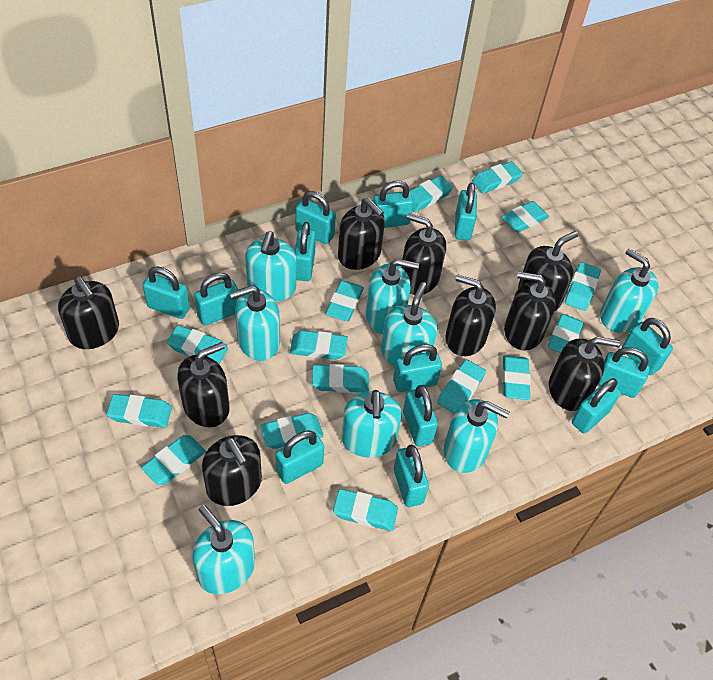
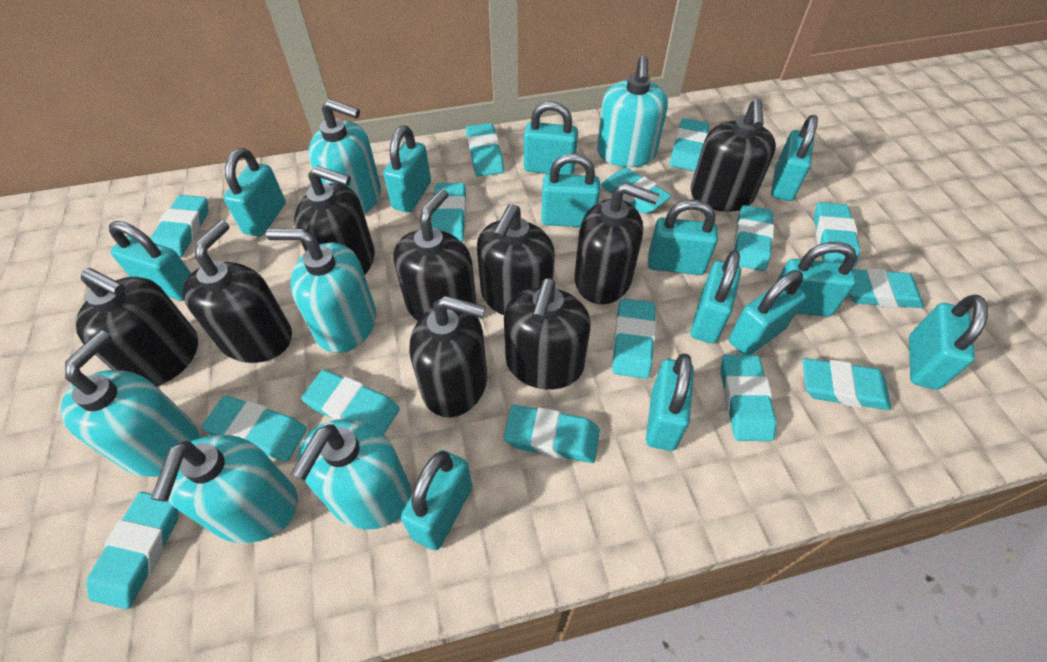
turquoise soap dispenser: [192,505,255,594] [230,285,280,361] [245,231,297,301] [341,390,402,458] [366,259,419,334] [381,282,438,366] [444,399,510,473] [600,248,659,333] = 8 -> [61,330,199,477] [151,435,298,543] [266,228,376,353] [291,419,411,530] [308,99,381,214] [597,55,668,167] = 6

